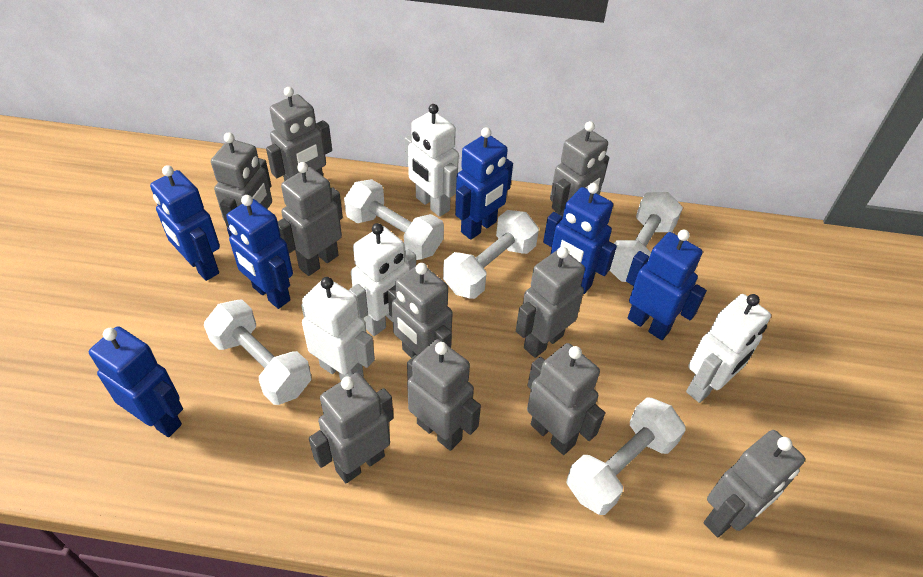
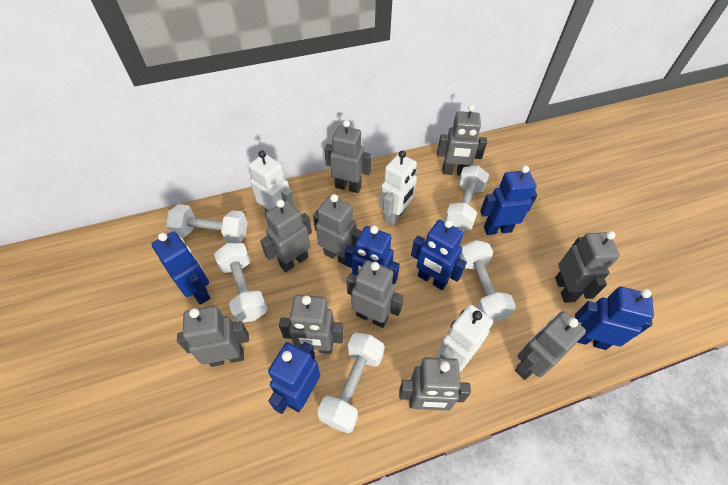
white robot: [301,277,375,380] [349,223,416,336] [405,104,459,217] [686,294,771,403] = 4 -> [249,150,295,213] [380,150,417,226] [438,305,493,371] = 3

